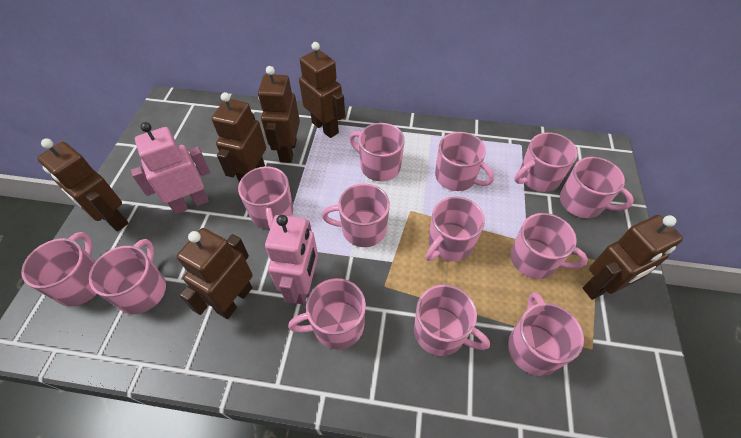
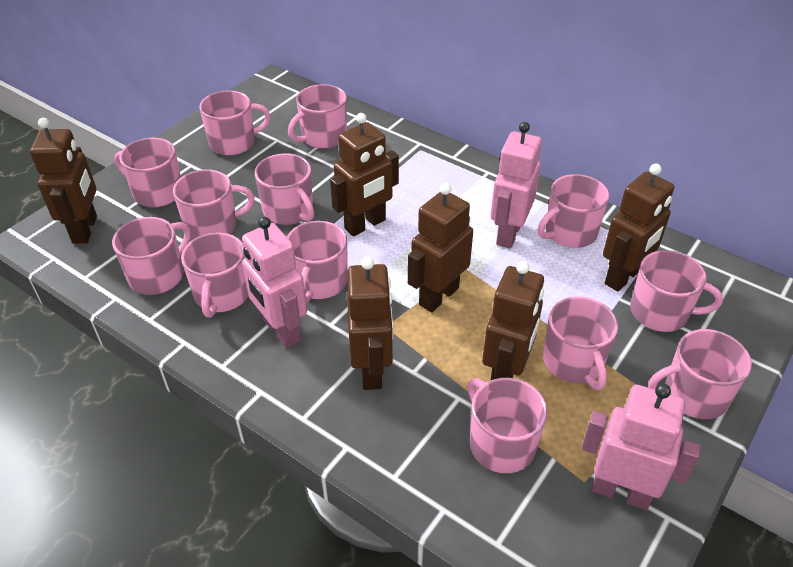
pink robot: [131,122,210,214] [265,215,318,305] = 2 -> [242,217,307,348] [491,122,542,249] [582,383,701,510] = 3

